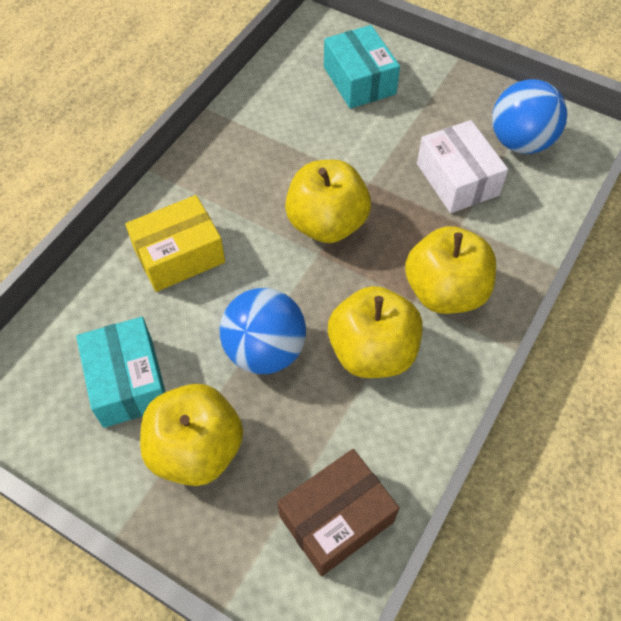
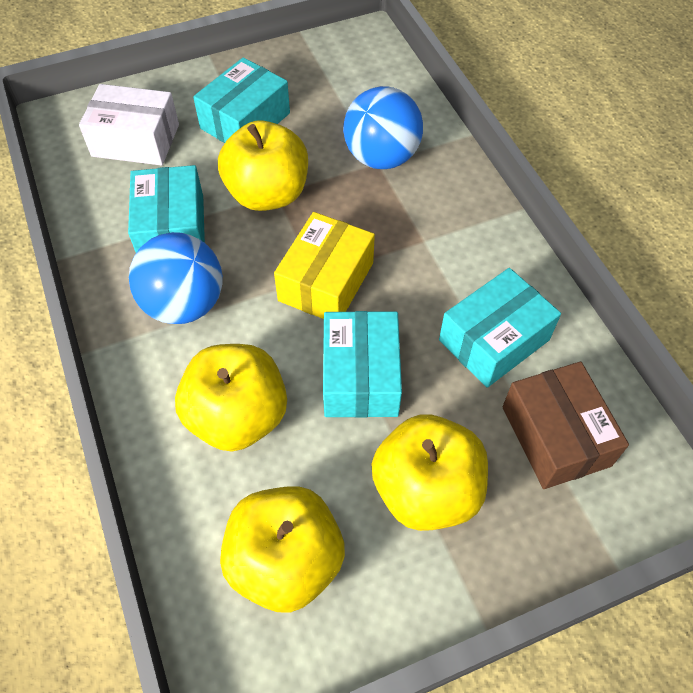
turquoise box: [76,317,166,428] [324,25,400,109] = 2 -> [128,165,205,253] [193,57,290,143] [323,311,402,418] [439,268,561,388] = 4

